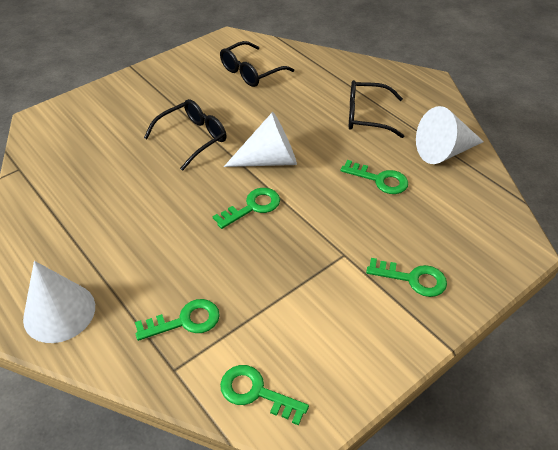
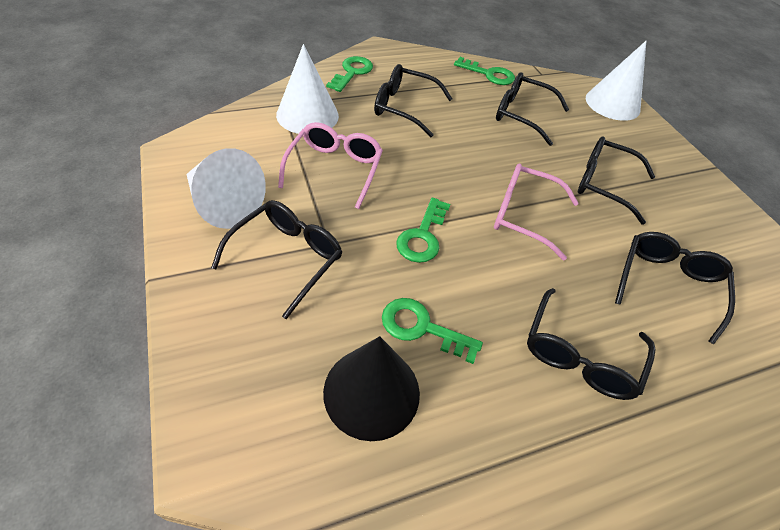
black cone: none = 0 -> [323,336,420,441] = 1
black glasses: [144,99,226,171] [220,41,294,87] [349,80,404,138] = 3 -> [211,200,342,319] [374,64,452,137] [496,72,569,146] [527,288,655,400] [578,136,655,225] [615,232,735,344] = 6
green key: [135,299,220,341] [213,188,280,229] [220,365,309,425] [341,160,408,194] [366,258,447,297] = 5 -> [326,56,373,92] [382,298,483,364] [396,198,450,263] [454,57,515,85] = 4
pink glasses: none = 0 -> [278,122,383,209] [494,164,579,261] = 2

